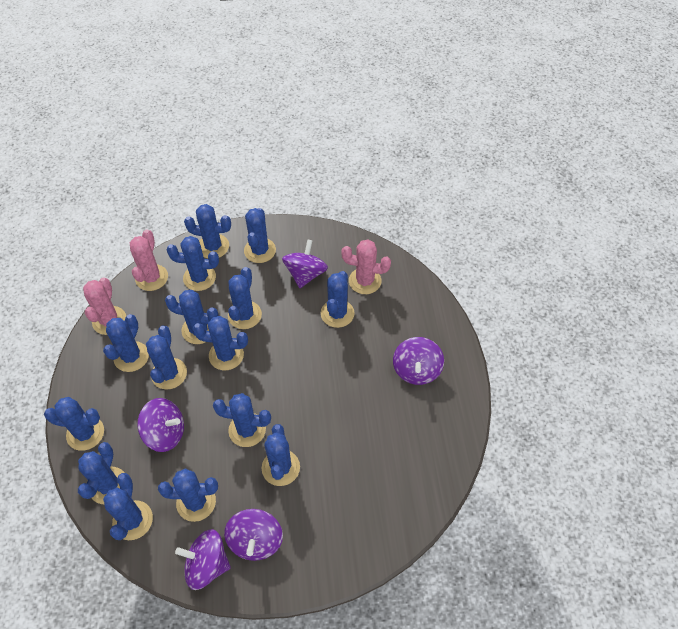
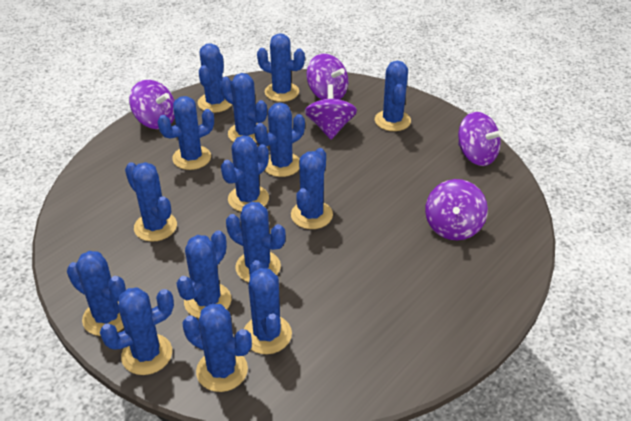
pink cactus: [83,278,126,335] [130,229,168,291] [341,239,391,294] = 3 -> none = 0

